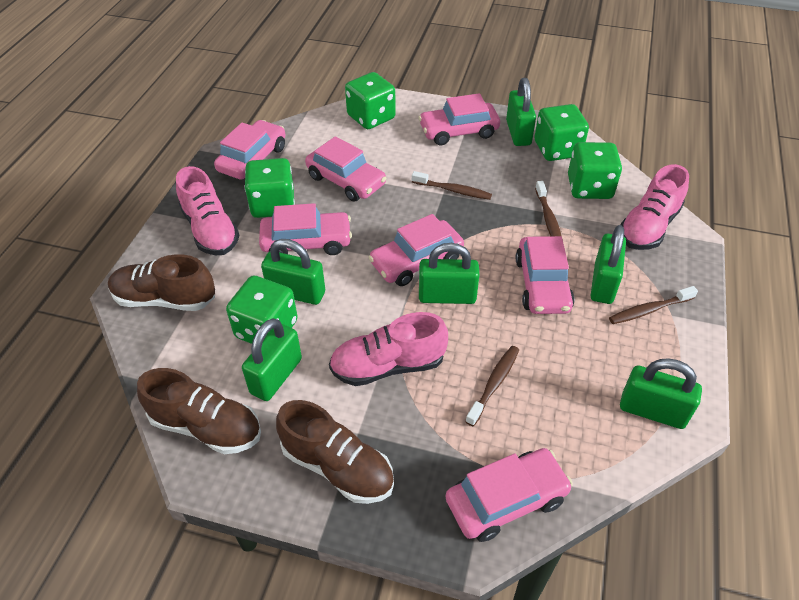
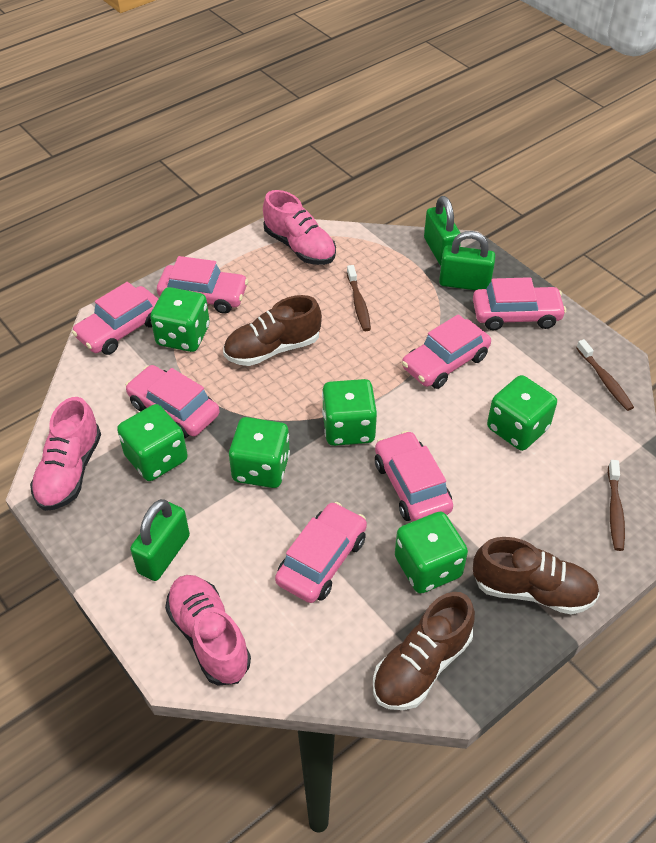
brown toothbrush: [412,171,492,200] [465,346,519,426] [535,181,562,237] [609,286,698,324] = 4 -> [347,265,371,331] [576,339,634,411] [608,460,625,551] = 3
green dice: [226,275,298,344] [244,158,295,218] [345,72,396,129] [534,104,589,161] [568,142,622,199] = 5 -> [117,404,188,481] [150,287,210,352] [229,417,290,488] [322,379,377,446] [395,512,468,594] [487,375,557,451] = 6
green padlock: [242,318,302,401] [261,239,325,305] [419,243,479,304] [506,78,536,146] [591,225,626,304] [620,358,702,429] = 6 -> [130,499,190,581] [424,196,461,266] [439,231,495,290] = 3

